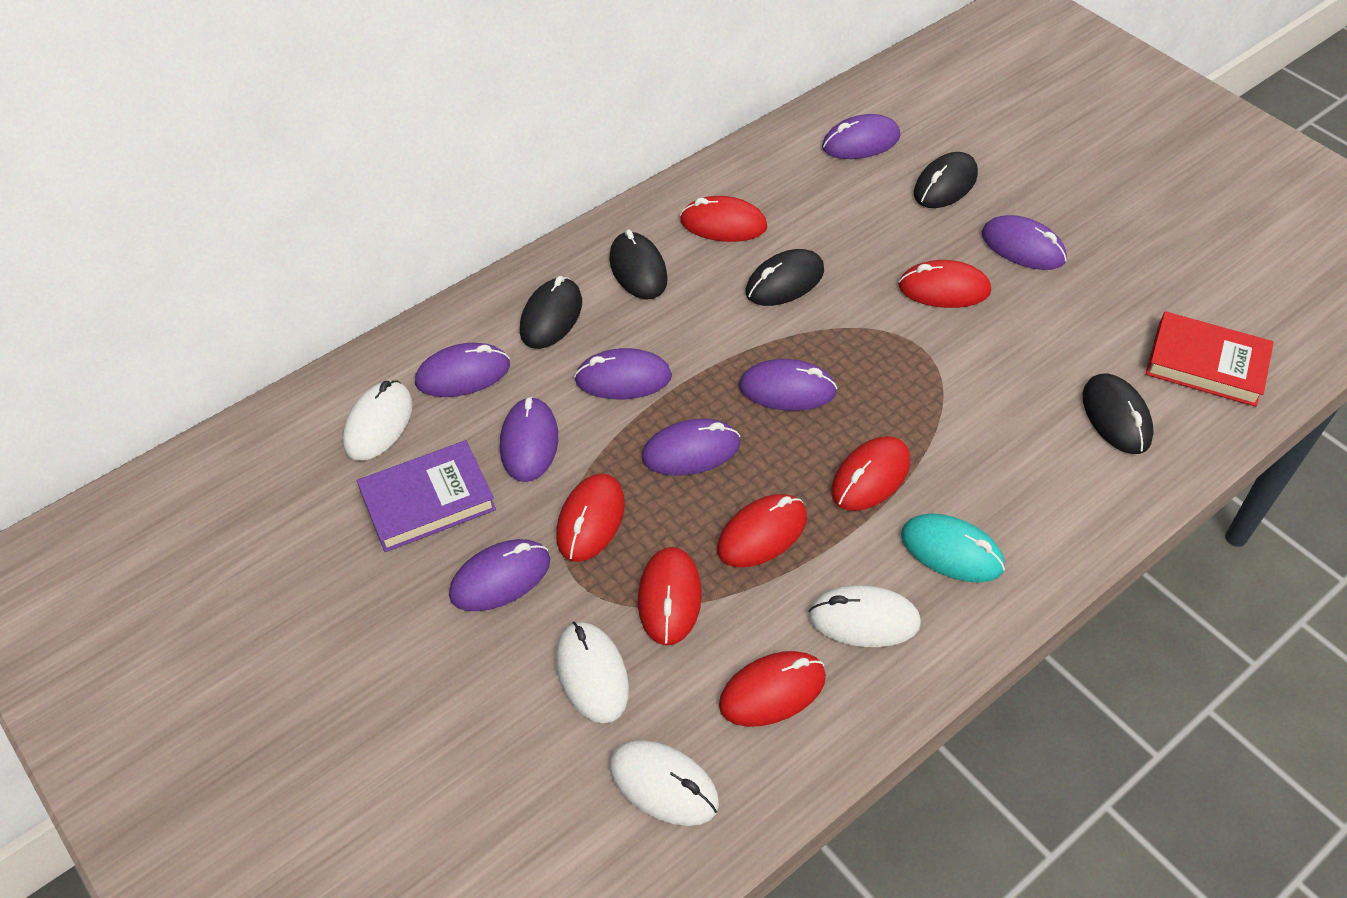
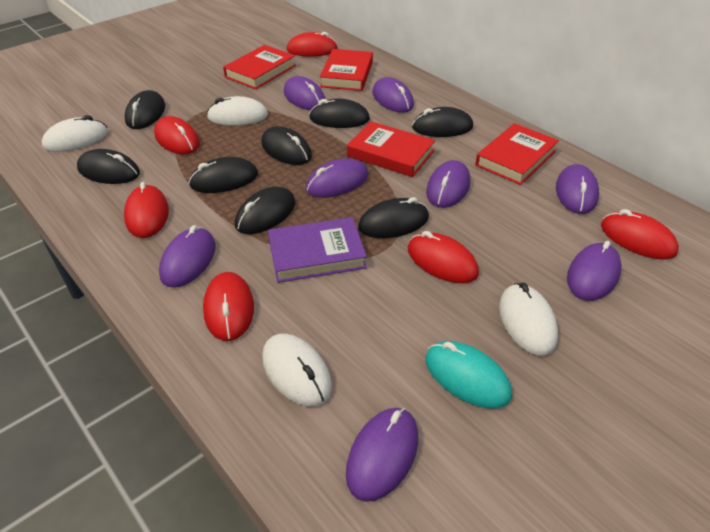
black mouse: [520,276,582,349] [609,230,668,300] [746,249,824,306] [914,152,978,208] [1083,373,1154,454] = 5 -> [77,149,140,184] [125,90,165,129] [189,157,258,193] [235,187,296,234] [261,126,312,165] [309,99,370,128] [358,197,429,238] [412,107,473,137] = 8
red book: [1146,311,1274,407] = 1 -> [223,45,296,89] [320,49,373,91] [347,121,435,177] [475,123,559,185] = 4
red mouse: [556,474,625,562] [638,547,702,646] [680,196,767,242] [717,494,807,567] [719,651,826,727] [831,436,910,511] [898,260,991,308] = 7 -> [124,182,169,238] [154,116,200,154] [203,272,254,341] [287,32,338,57] [408,231,479,283] [601,209,679,260] = 6

